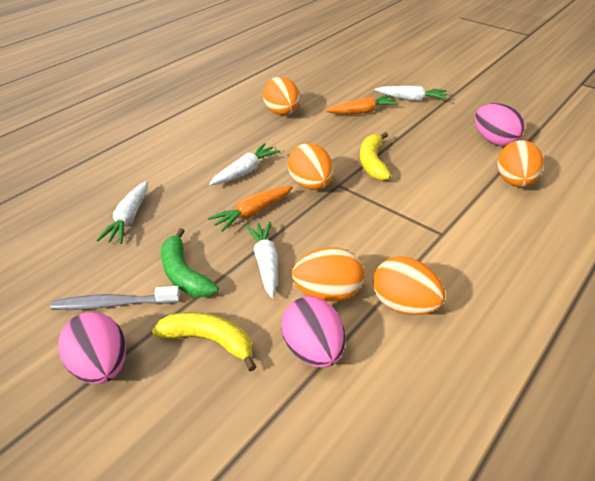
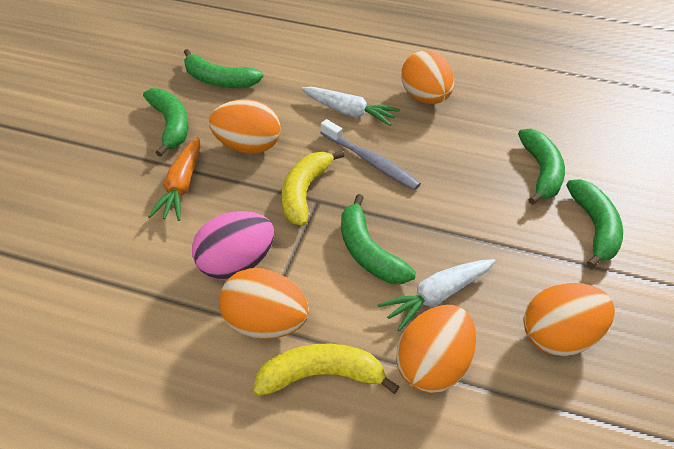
green banana: [161,228,218,297] = 1 -> [143,88,189,157] [184,49,264,88] [341,194,416,284] [518,129,565,205] [566,179,623,269] = 5
orange carrot: [208,186,293,232] [326,95,399,114] = 2 -> [148,137,200,221] = 1
pink egg: [58,312,126,384] [281,296,345,368] [475,103,525,146] = 3 -> [192,211,274,280] = 1
white carrot: [96,181,148,244] [209,143,280,185] [245,221,278,298] [375,86,448,101] = 4 -> [301,87,400,126] [378,259,495,331] = 2

